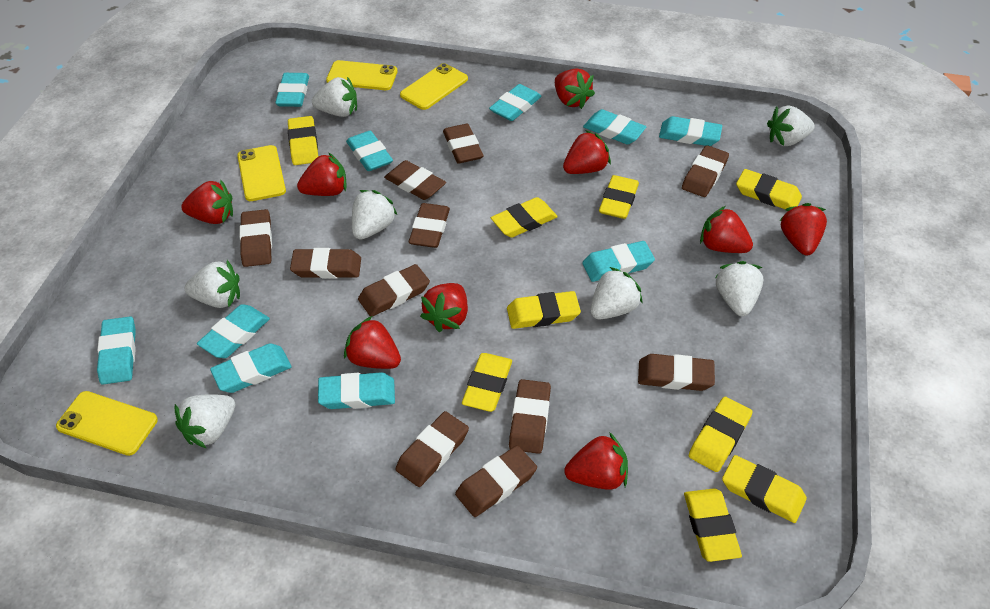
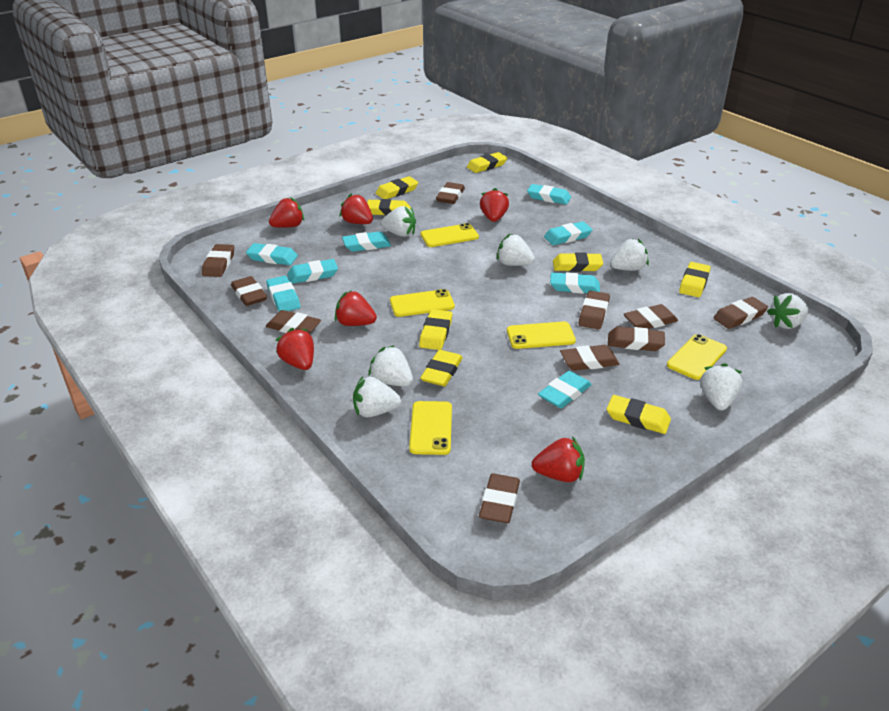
brown eraser: [239,209,272,267] [290,248,361,279] [358,264,430,317] [384,160,446,200] [396,411,469,487] [409,203,450,248] [443,124,484,164] [455,445,537,517] [509,379,551,454] [638,354,715,391] [682,145,729,197] = 11 -> [202,244,234,277] [231,276,267,306] [266,310,321,334] [436,182,465,204] [479,474,520,523] [560,345,619,371] [579,291,610,330] [608,326,665,351] [623,304,678,329] [714,297,768,329] = 10
red strawberry: [181,180,233,224] [297,152,347,196] [344,316,401,369] [420,283,468,332] [555,69,595,109] [563,130,611,174] [564,432,628,490] [700,206,753,253] [779,203,827,255] = 9 -> [269,197,304,228] [276,328,314,370] [335,290,377,326] [339,193,373,224] [480,188,509,222] [532,436,585,482] = 6
turquoise eraser: [97,316,136,385] [197,304,270,358] [210,343,292,393] [275,73,309,107] [318,372,395,409] [346,131,393,171] [489,84,542,121] [582,241,655,282] [583,109,646,145] [659,116,722,146] = 10 -> [246,243,298,265] [266,276,300,311] [287,259,338,284] [342,231,391,252] [527,184,571,205] [538,371,592,408] [544,221,593,245] [550,272,600,294] = 8
yellow eraser: [288,116,318,165] [462,353,512,412] [491,197,558,238] [507,291,581,329] [599,175,639,219] [684,488,742,562] [689,397,753,472] [722,455,807,523] [736,169,802,210] = 9 -> [367,199,411,215] [376,176,418,199] [419,309,452,350] [420,350,463,386] [467,152,507,173] [553,253,603,272] [607,395,671,434] [679,262,711,297] = 8
yellow phone: [56,391,158,456] [237,145,286,201] [326,60,397,90] [400,63,468,110] = 4 -> [390,289,455,317] [409,401,452,455] [420,223,479,247] [507,321,576,349] [667,334,727,380] = 5

